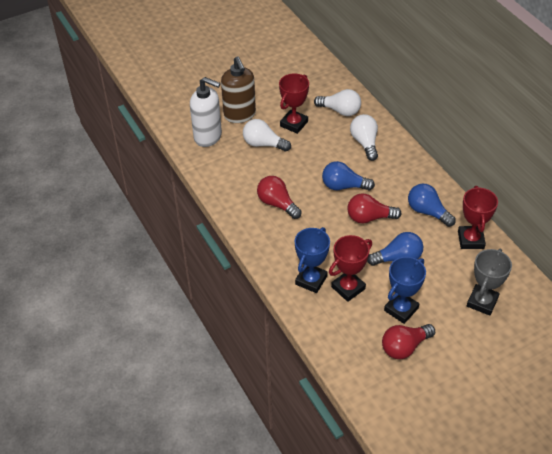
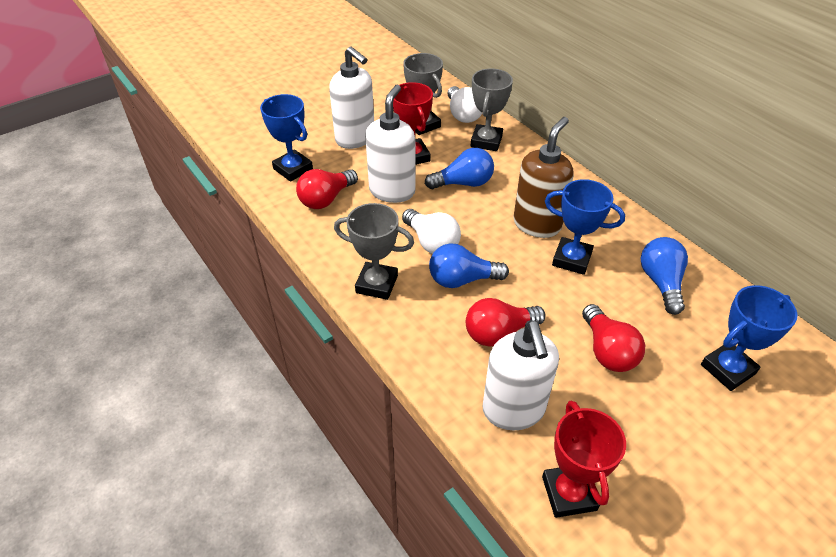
blue trophy: [295,227,330,293] [384,257,426,324] = 2 -> [260,94,313,182] [545,179,625,275] [701,285,798,391] = 3
grey trophy: [467,249,512,316] = 1 -> [334,203,414,300] [403,53,443,135] [471,68,513,151] = 3
red trophy: [279,73,309,134] [329,235,372,302] [458,186,498,249] = 3 -> [393,82,433,165] [542,400,626,518] = 2
white light bulb: [243,119,291,152] [314,89,361,116] [350,114,378,161] = 3 -> [402,209,461,254] [447,86,482,123] = 2
white soap dispenser: [190,77,222,147] = 1 -> [329,46,374,149] [365,85,416,203] [483,320,559,430] = 3

